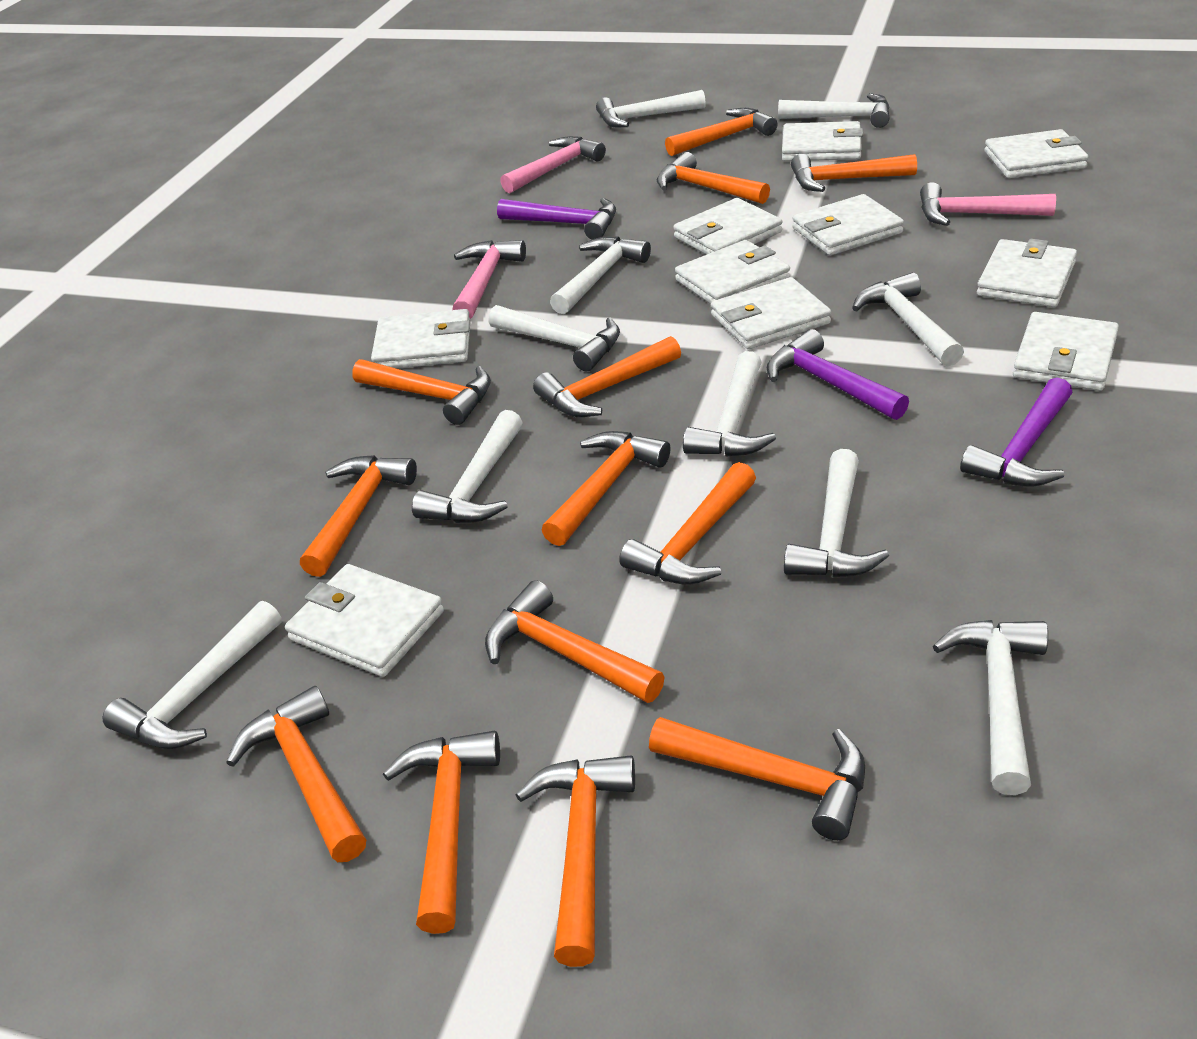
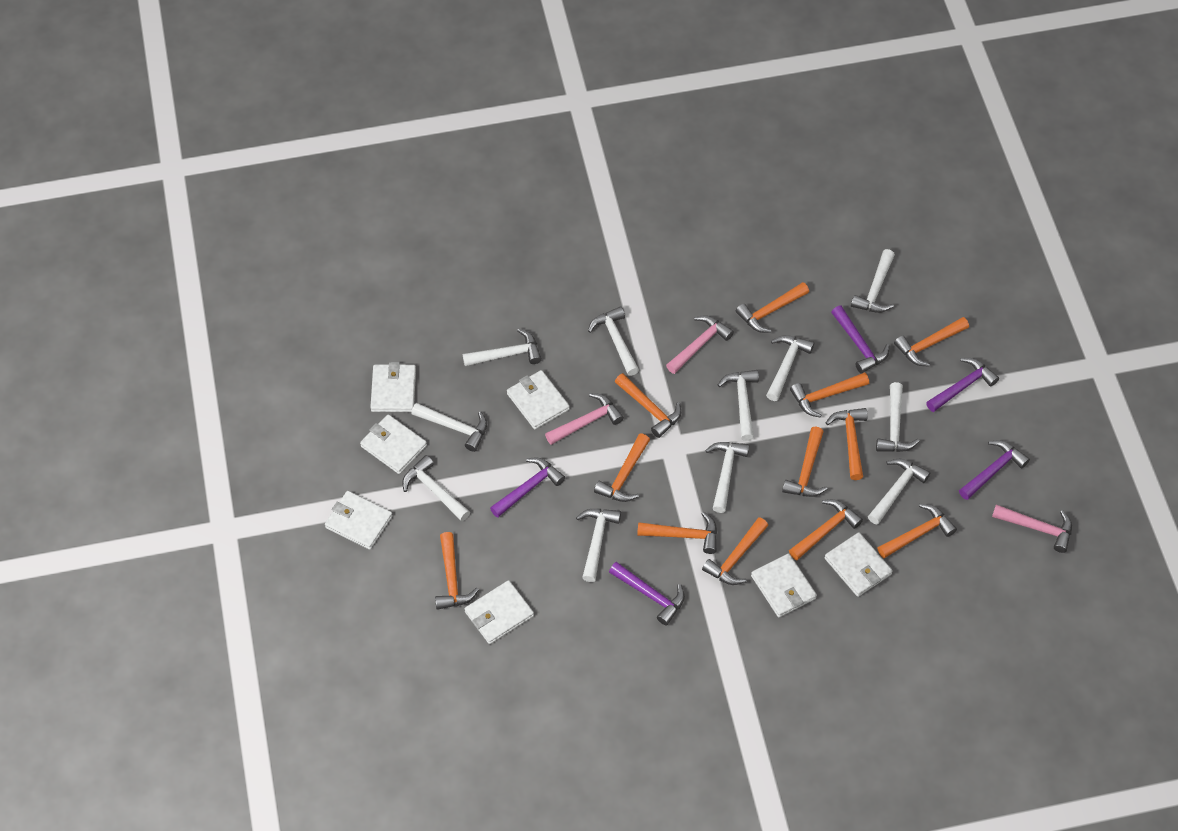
orange hammer: [226,686,366,862] [300,455,417,577] [352,359,491,425] [383,731,500,934] [485,580,665,703] [516,756,635,967] [533,336,681,417] [541,431,670,546] [619,462,756,584] [649,717,865,840] [657,152,770,204] [665,108,778,156] [791,154,917,192] = 13 -> [435,532,479,610] [594,433,650,502] [615,373,681,438] [637,512,717,554] [702,517,768,585] [736,282,809,333] [782,427,827,497] [789,499,863,560] [790,372,869,418] [826,408,868,480] [877,504,957,558] [894,317,969,367] = 12
purple hammer: [497,198,616,240] [767,329,909,420] [960,377,1072,487] = 3 -> [490,458,565,518] [609,562,685,626] [831,306,890,373] [926,358,999,412] [959,440,1030,500] = 5
white hammer: [103,601,282,749] [412,410,523,523] [488,305,620,371] [550,237,651,314] [596,90,706,127] [683,351,776,457] [778,93,890,128] [784,449,889,577] [852,272,964,366] [933,620,1048,795] = 10 -> [402,455,470,521] [411,403,487,452] [463,328,542,366] [576,509,621,582] [588,307,639,376] [705,442,750,513] [718,370,759,441] [766,335,814,401] [851,249,895,313] [868,459,930,525] [876,382,919,452] = 11
white wallet: [285,564,444,677] [371,309,471,369] [673,198,782,255] [675,240,790,304] [711,277,831,349] [782,121,864,161] [792,194,904,255] [977,239,1077,307] [984,129,1089,178] [1013,312,1119,391] = 10 -> [325,491,393,550] [360,414,427,474] [370,362,416,412] [465,580,534,644] [507,370,570,429] [751,553,817,618] [825,532,893,597] = 7

